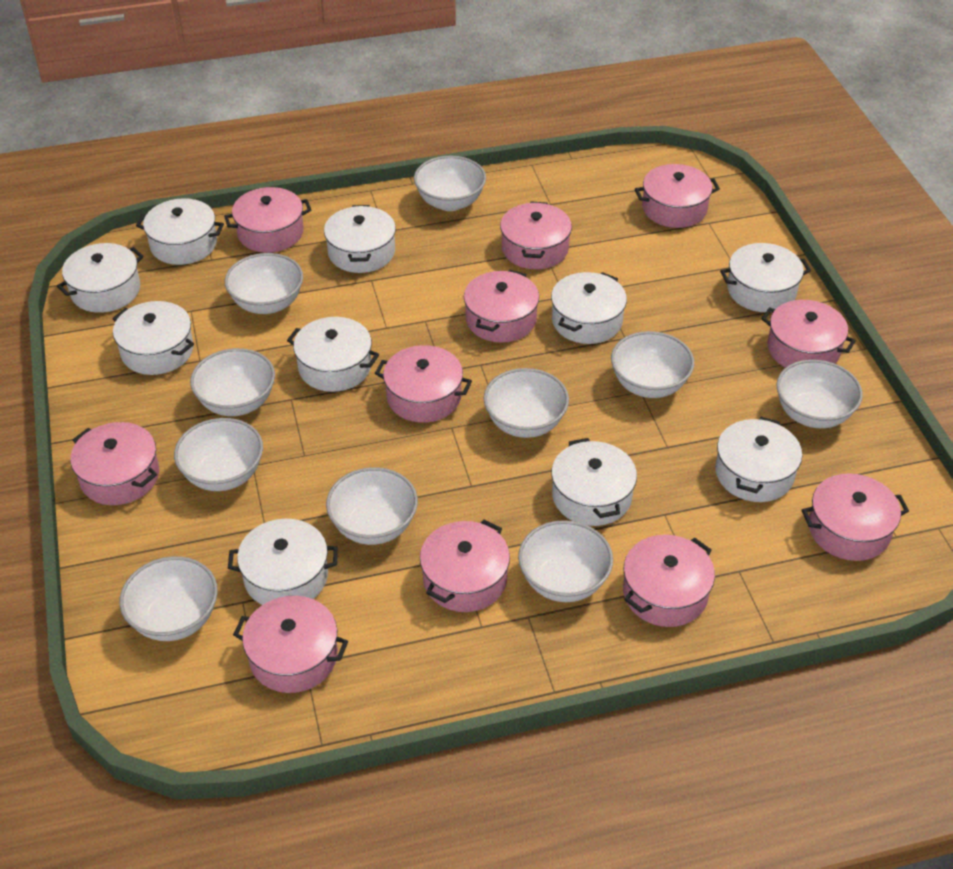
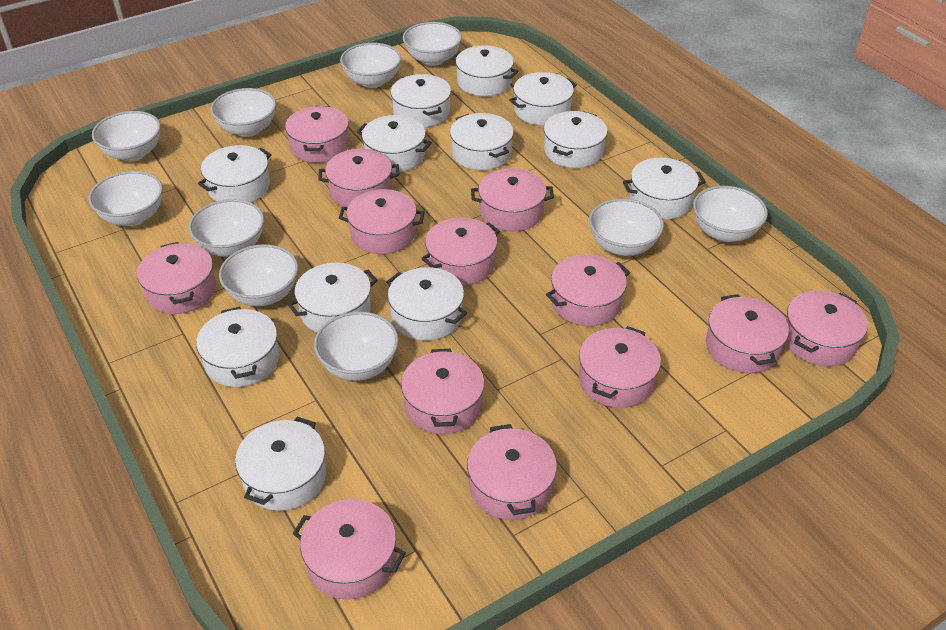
pink pot: [70,422,159,505] [224,187,311,253] [233,596,348,693] [375,345,472,423] [420,520,510,612] [464,270,539,343] [500,202,572,269] [623,535,715,627] [635,164,720,228] [761,300,856,368] [802,473,909,561] = 11 -> [137,242,216,314] [285,106,349,163] [293,499,406,600] [319,149,400,207] [339,189,425,254] [401,349,485,434] [421,218,500,285] [467,424,557,520] [471,168,554,231] [546,254,630,326] [579,326,661,408] [706,294,789,373] [785,290,868,366] = 13
white pot: [57,243,144,313] [112,301,194,375] [136,198,224,265] [228,519,338,605] [287,317,379,392] [324,205,396,273] [551,272,627,344] [551,438,637,526] [715,417,802,502] [720,243,811,312] = 10 -> [196,307,279,387] [198,145,272,203] [235,417,326,511] [288,263,378,333] [357,115,432,173] [386,267,467,341] [391,74,451,128] [450,113,514,170] [452,45,518,96] [509,72,577,126] [544,111,608,168] [623,158,705,219] = 12

